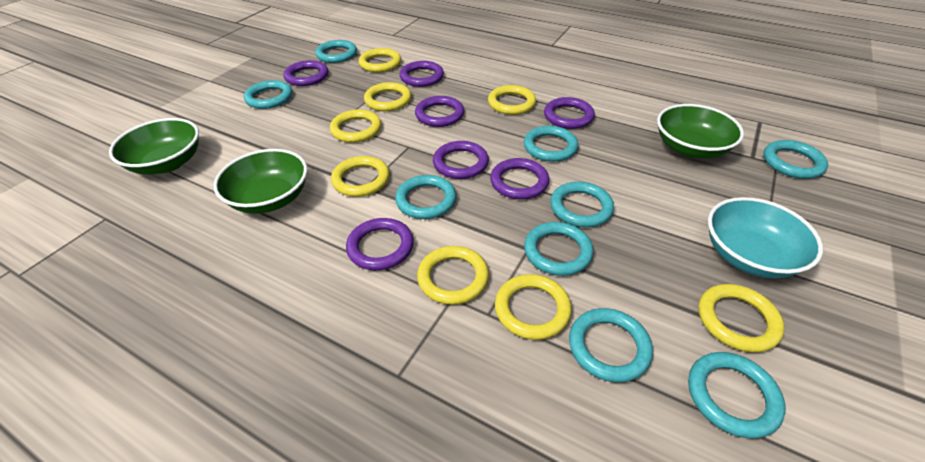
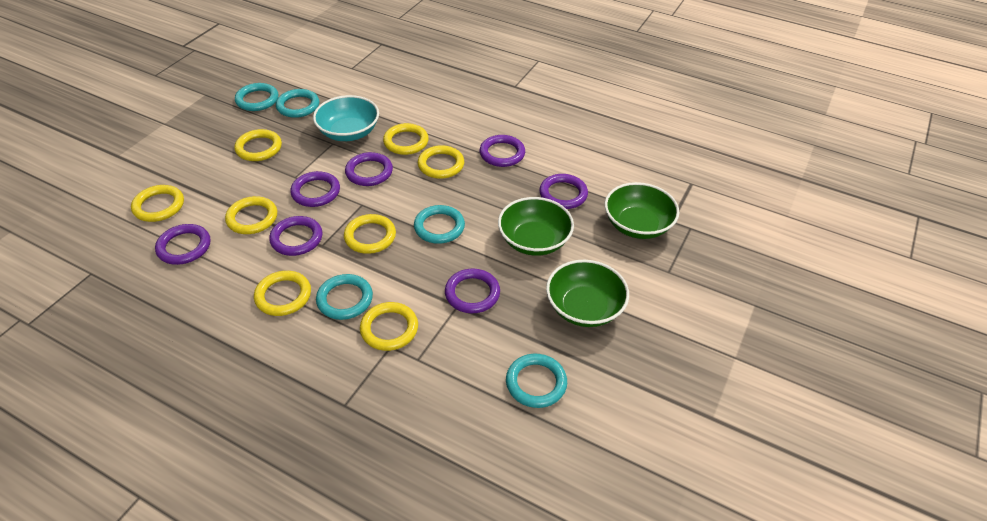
turquoise ring: [244,80,292,109] [315,40,357,63] [395,175,456,219] [524,126,578,162] [524,222,594,276] [550,182,614,227] [569,308,653,382] [688,352,786,439] [763,140,828,179] = 9 -> [235,83,278,111] [276,89,319,118] [316,274,373,320] [414,205,465,244] [506,354,567,408] = 5

